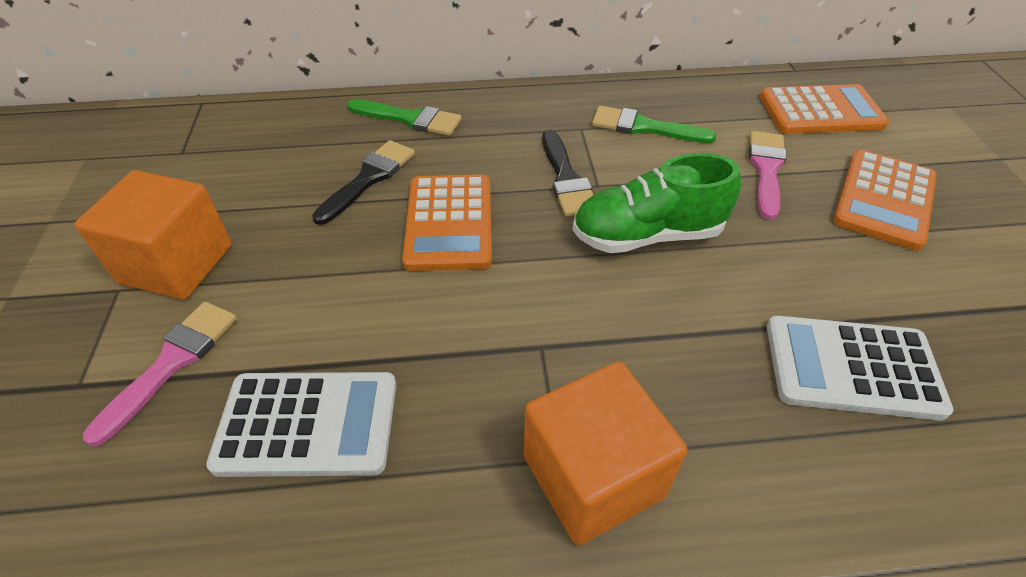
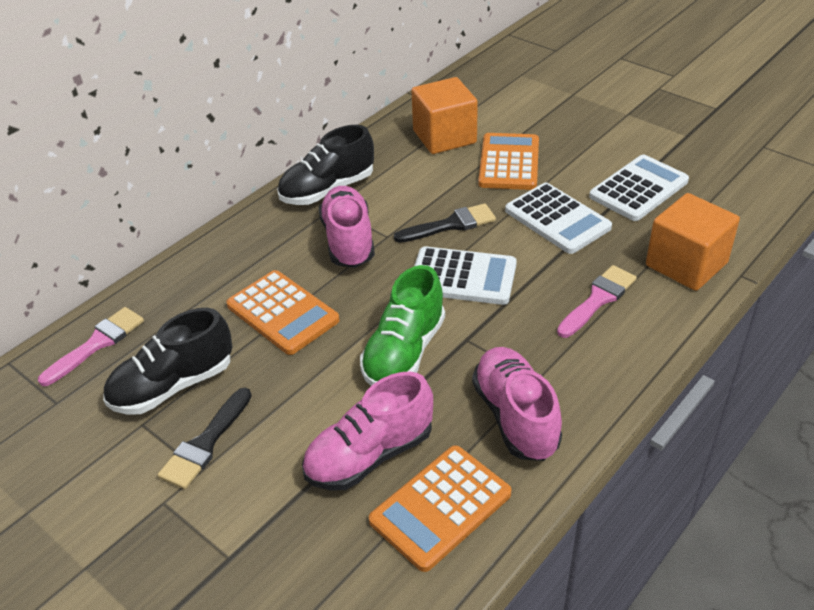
black shoe: none = 0 -> [103,308,232,415] [277,125,374,205] = 2
green brush: [347,99,462,136] [592,106,717,143] = 2 -> none = 0
pink shoe: none = 0 -> [302,372,433,491] [319,186,375,268] [472,347,562,461] = 3
white calculator: [206,372,396,477] [767,316,954,421] = 2 -> [414,246,517,305] [505,183,612,254] [589,155,689,221] = 3

